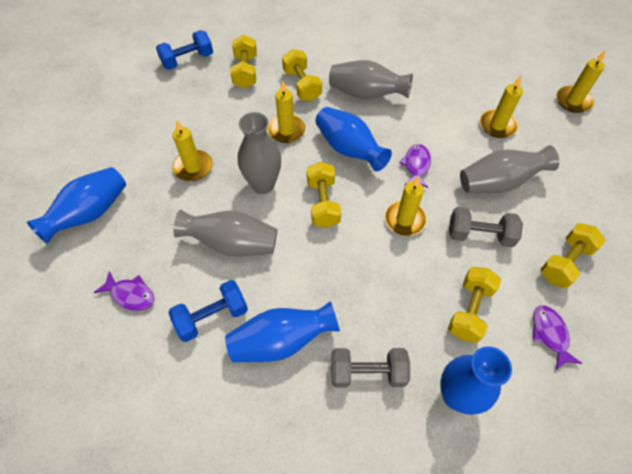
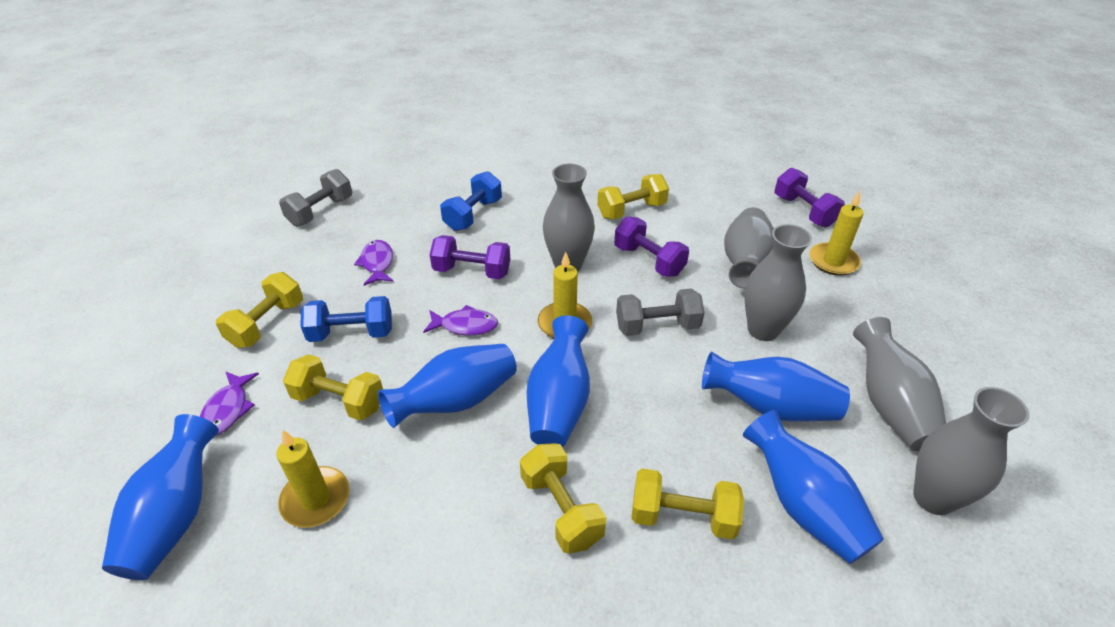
blue vase: [27,167,126,244] [225,301,340,362] [315,107,392,172] [440,346,512,415] = 4 -> [102,414,219,580] [378,344,517,428] [527,315,590,447] [702,351,850,422] [743,410,884,564] = 5
grey vase: [173,210,277,257] [238,112,281,194] [329,60,413,99] [460,145,559,193] = 4 -> [543,163,595,272] [724,207,774,289] [744,224,812,341] [853,317,946,451] [913,387,1030,515] = 5
purple dumbbell: none = 0 -> [430,235,510,279] [614,217,689,277] [775,168,845,227] = 3
yellow candle: [172,119,213,181] [268,81,305,143] [384,176,427,236] [480,76,523,138] [556,50,606,113] = 5 -> [276,430,350,528] [538,252,592,339] [809,191,864,276] = 3

